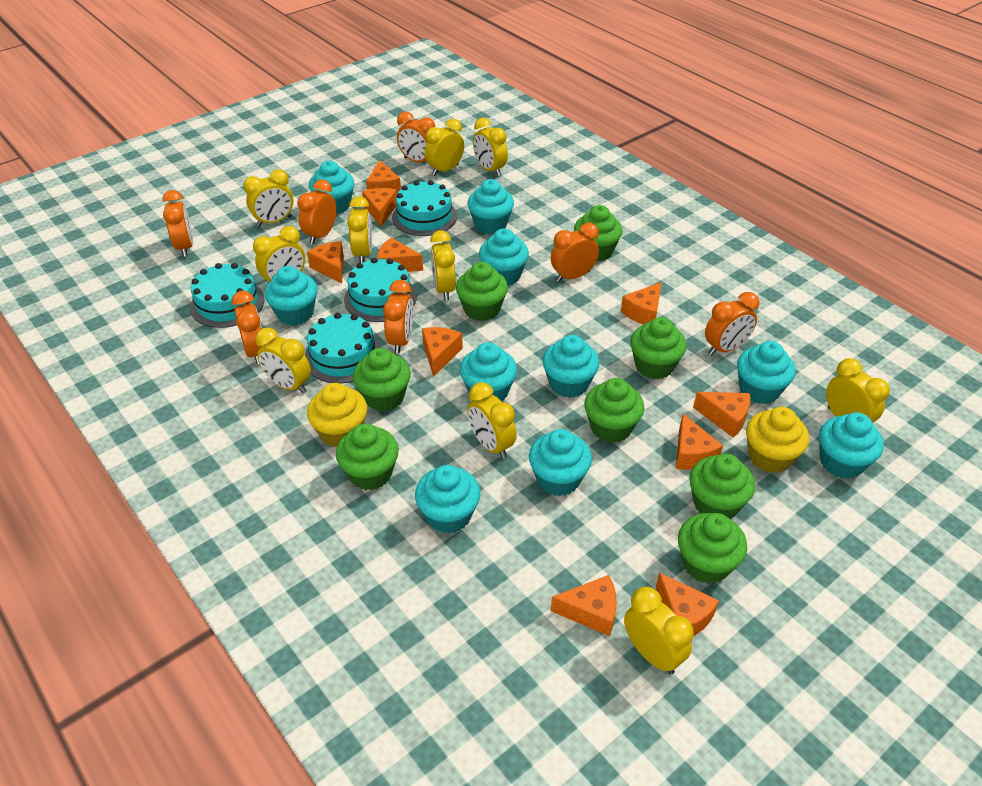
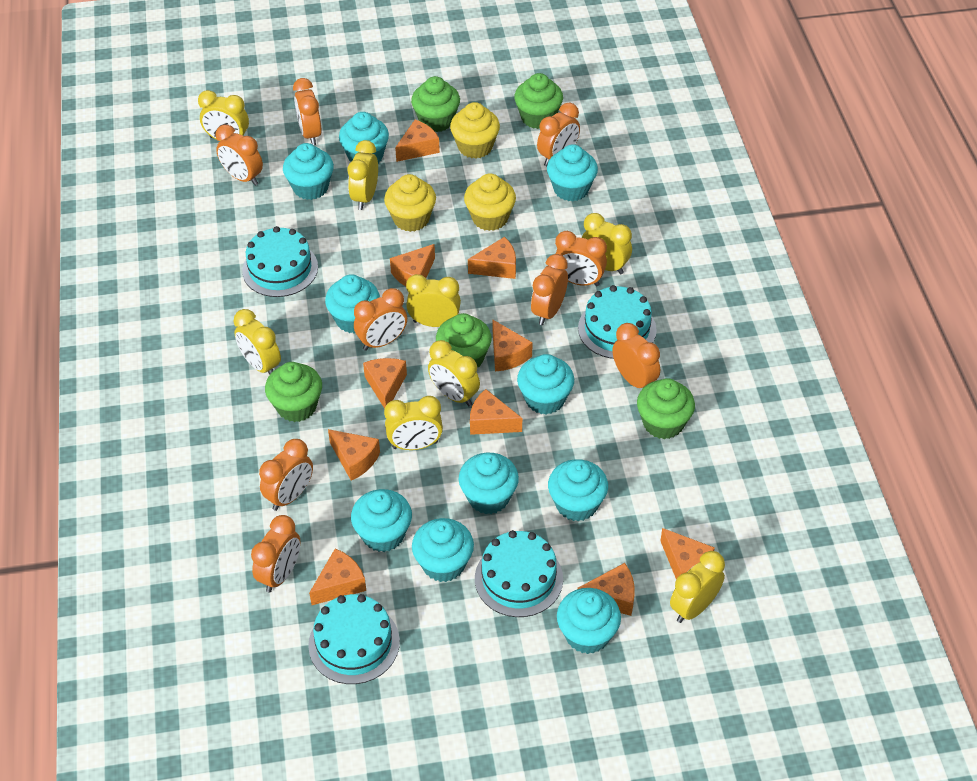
green cupcake: [336,423,399,490] [353,348,411,411] [456,262,508,321] [574,205,623,262] [584,378,644,443] [630,317,687,379] [678,513,747,584] [689,454,755,519] = 8 -> [265,362,322,422] [411,76,460,132] [436,313,492,367] [514,73,563,129] [637,378,695,439] = 5
orange clock: [163,190,193,257] [231,291,262,365] [297,179,337,244] [383,280,414,354] [397,111,435,162] [551,223,599,282] [705,292,759,355] = 7 -> [216,125,263,186] [251,515,300,593] [259,439,313,511] [293,78,322,145] [354,288,407,351] [531,254,568,325] [537,103,580,166] [555,231,607,286] [612,323,660,388] = 9
yellow clock: [244,169,293,227] [253,226,305,283] [255,328,311,394] [347,196,372,263] [425,119,464,176] [430,230,456,300] [467,382,517,459] [473,118,508,176] [624,587,694,675] [826,358,890,423] = 10 -> [198,90,249,141] [233,309,281,374] [348,140,378,210] [384,396,443,450] [406,274,461,327] [428,340,480,407] [582,213,632,274] [670,551,725,623] = 8
yellow cupcake: [307,383,367,447] [746,407,809,473] = 2 -> [384,174,436,232] [450,102,500,158] [464,173,516,231] = 3

